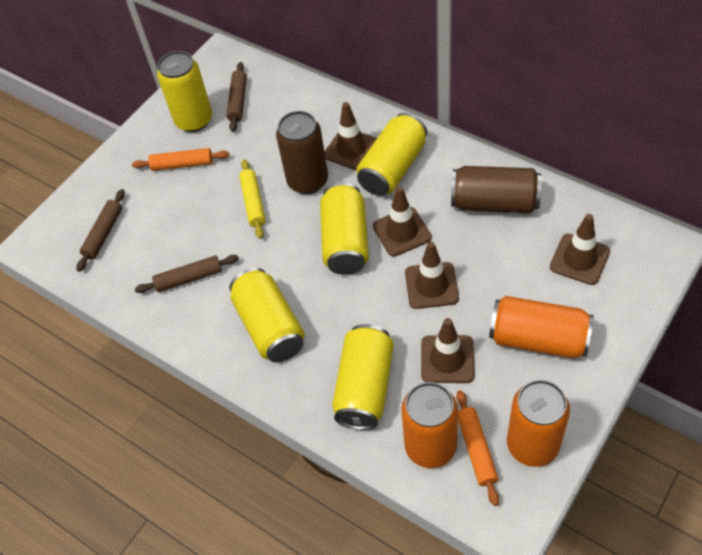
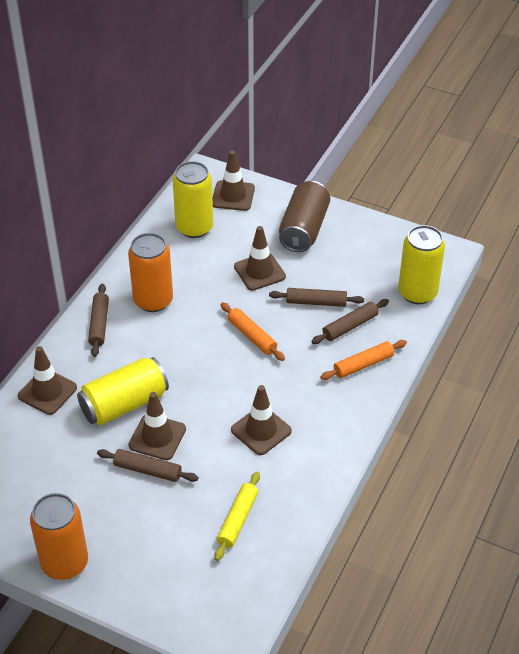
brown can: [276,111,328,194] [451,166,541,213] = 2 -> [279,181,330,252] = 1
brown rolling pin: [77,189,125,272] [135,255,239,293] [227,62,247,132] = 3 -> [88,284,109,357] [97,449,199,482] [269,288,364,307] [311,299,389,344] = 4
orange can: [401,382,458,468] [489,296,594,358] [507,380,570,467] = 3 -> [30,493,88,580] [128,233,173,312] = 2
yellow can: [157,51,212,132] [230,268,305,362] [320,182,369,275] [332,324,394,430] [357,113,427,196] = 5 -> [77,357,169,425] [173,161,213,238] [398,225,445,304] = 3

